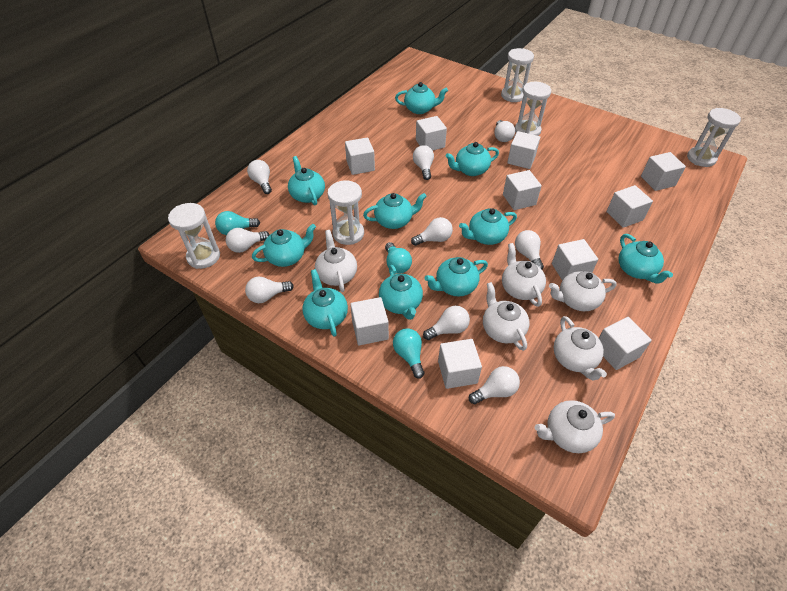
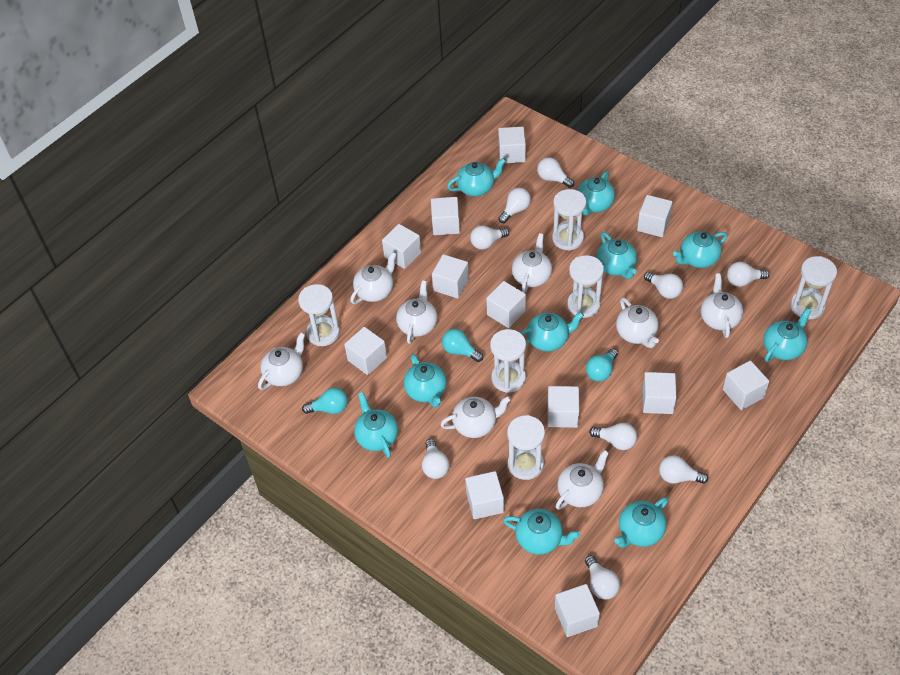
white cube: [345,137,375,175] [350,297,389,345] [416,116,447,151] [438,339,482,389] [503,170,542,210] [507,131,540,169] [552,239,598,281] [599,317,652,370] [607,185,653,228] [641,152,686,191] = 10 -> [344,327,387,375] [382,224,421,269] [431,197,460,235] [432,254,469,298] [465,471,504,519] [486,281,526,328] [498,127,526,163] [548,386,579,428] [555,584,600,637] [637,195,673,237] [642,372,677,414] [723,361,769,410] = 12
white hourglass: [168,203,220,269] [328,180,364,245] [501,48,534,102] [515,82,551,136] [687,108,741,167] = 5 -> [298,284,340,346] [490,329,526,393] [507,415,545,480] [552,189,586,251] [567,255,604,318] [791,256,837,319] = 6
white teapot: [315,230,357,292] [483,282,529,351] [502,243,546,307] [535,400,615,453] [549,271,617,311] [553,316,607,380] = 6 -> [258,332,305,390] [350,252,397,304] [396,280,437,344] [440,396,511,438] [512,233,552,293] [556,450,609,510] [616,297,659,348] [701,273,743,338] = 8

